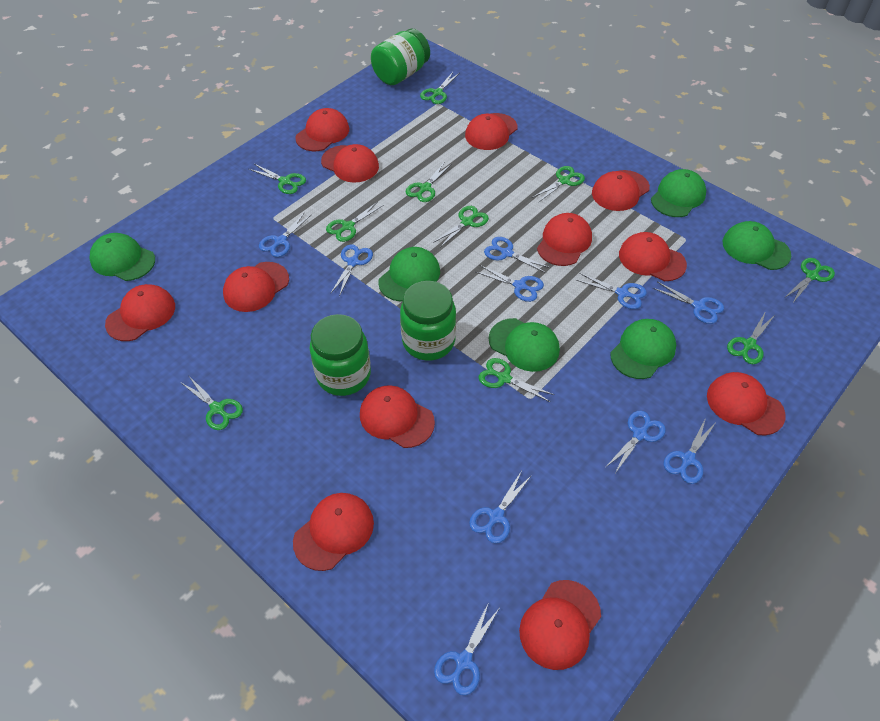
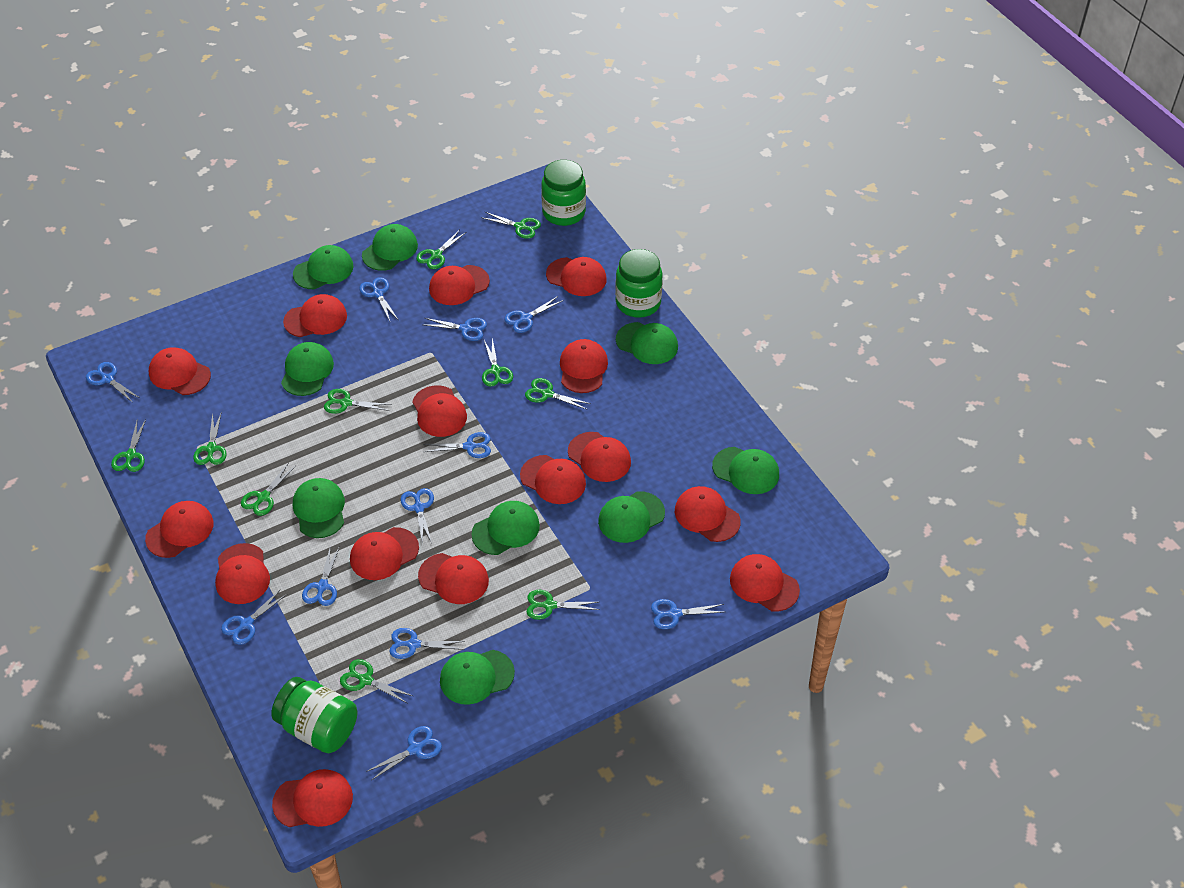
blue scissors: [259,212,312,257] [330,244,373,297] [434,602,499,695] [469,471,532,543] [476,265,544,302] [484,237,550,273] [576,273,647,309] [606,411,666,475] [653,281,724,324] [664,418,715,484] = 10 -> [86,362,140,403] [221,589,287,645] [302,545,340,606] [359,277,398,321] [366,726,442,780] [389,628,465,659] [400,488,434,546] [423,432,491,458] [425,318,487,341] [504,296,563,333] [651,599,724,629] = 11
green cap: [89,233,155,281] [378,247,440,301] [488,318,560,372] [610,319,676,379] [651,169,706,217] [723,221,791,270] = 6 -> [281,342,334,396] [293,245,354,289] [293,478,345,538] [362,224,418,271] [440,650,515,705] [471,501,540,555] [598,491,665,543] [616,322,678,364] [712,447,779,494] = 9
red cap: [105,284,175,341] [223,262,289,312] [293,493,374,571] [295,108,349,151] [321,144,379,182] [360,385,435,448] [465,113,517,150] [519,580,601,670] [537,213,592,266] [592,170,650,211] [619,232,687,281] [707,372,786,436] = 12 -> [145,501,213,558] [149,347,211,395] [215,543,270,604] [272,769,353,827] [283,294,347,337] [350,527,419,580] [412,385,467,437] [418,553,489,604] [429,265,490,305] [520,455,586,504] [546,257,607,296] [560,339,608,393] [568,432,631,482] [675,486,741,542] [730,554,800,612] = 15

